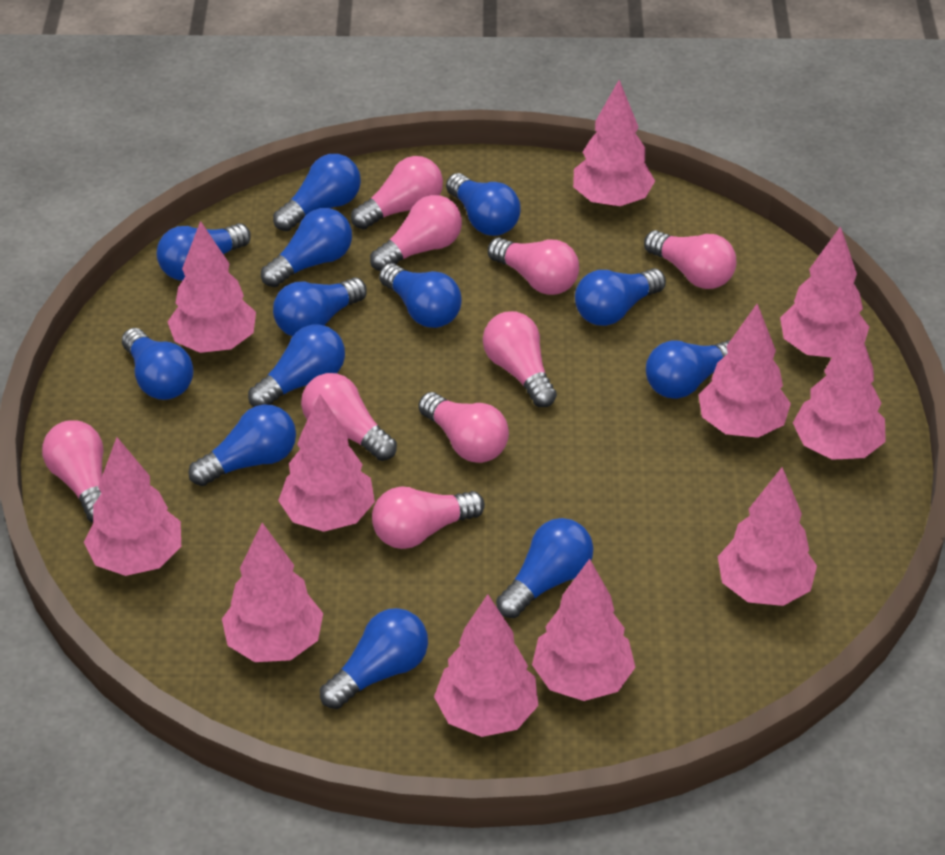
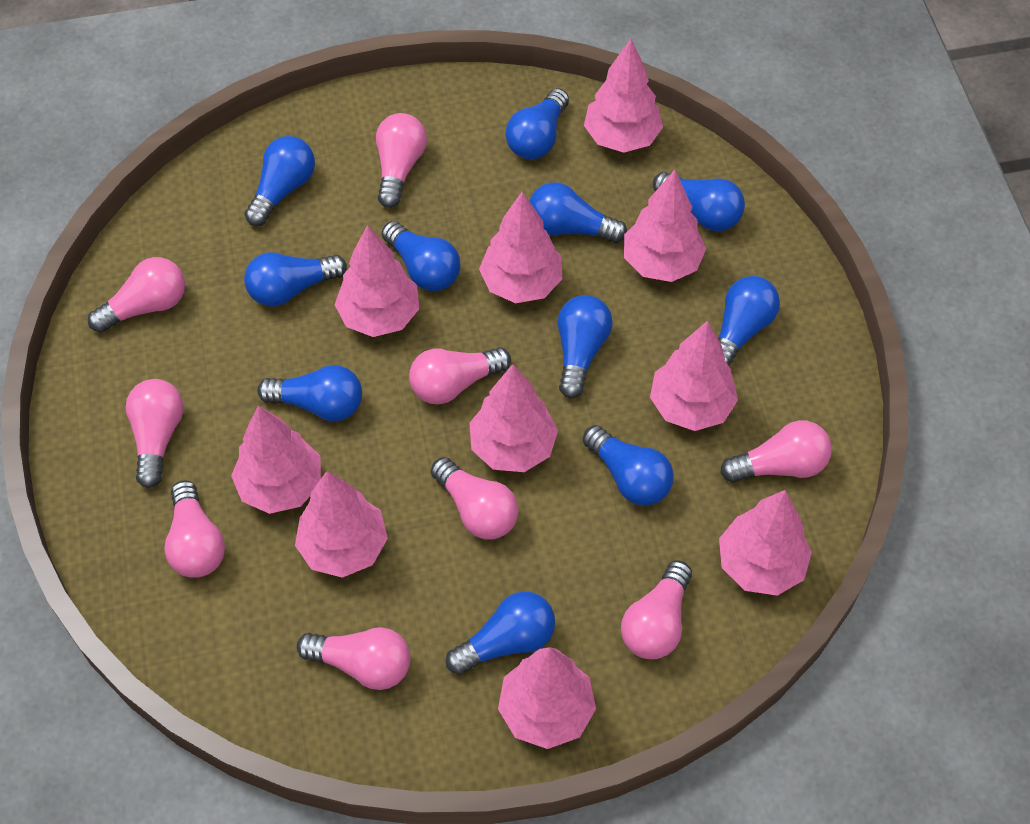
blue light bulb: [122,328,194,400] [157,223,251,281] [188,404,296,486] [248,324,345,407] [261,208,352,287] [273,154,361,231] [273,277,367,337] [320,608,428,709] [379,263,462,328] [446,173,520,236] [496,518,593,618] [575,268,666,326] [646,340,730,399] = 13 -> [244,136,315,226] [244,252,347,307] [257,365,362,421] [382,221,461,291] [446,591,555,675] [505,88,569,159] [529,182,627,243] [558,295,613,398] [583,425,674,505] [653,172,745,231] [718,276,780,367] = 11
pink tree: [84,437,181,576] [167,221,256,353] [222,523,323,662] [278,394,375,532] [434,594,538,737] [532,559,636,701] [573,80,655,207] [698,304,791,438] [718,467,817,606] [780,226,869,358] [793,326,886,460] = 11 -> [231,405,321,514] [295,471,388,578] [335,225,419,337] [469,364,558,472] [479,191,562,303] [498,647,596,749] [584,39,663,152] [624,170,706,282] [650,321,738,431] [719,490,812,596] = 10

